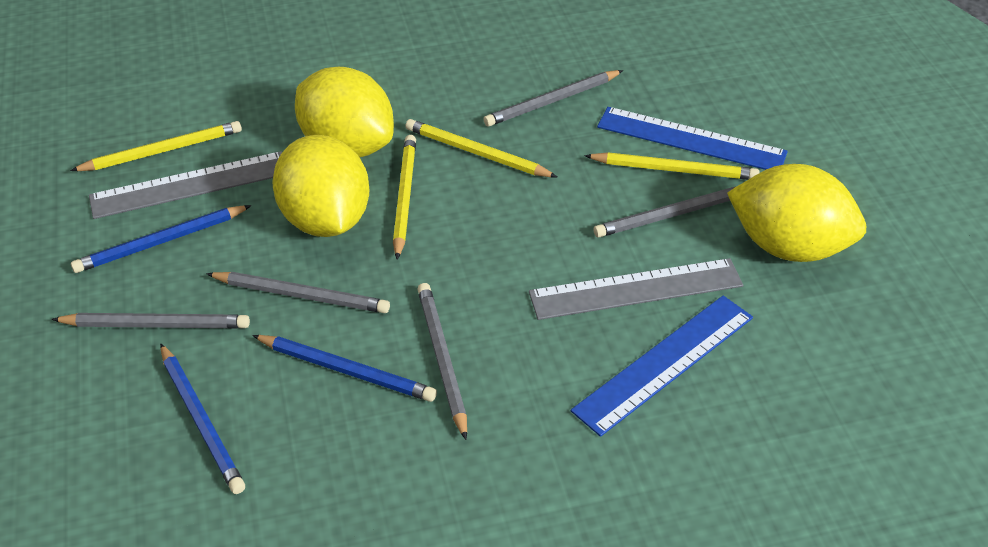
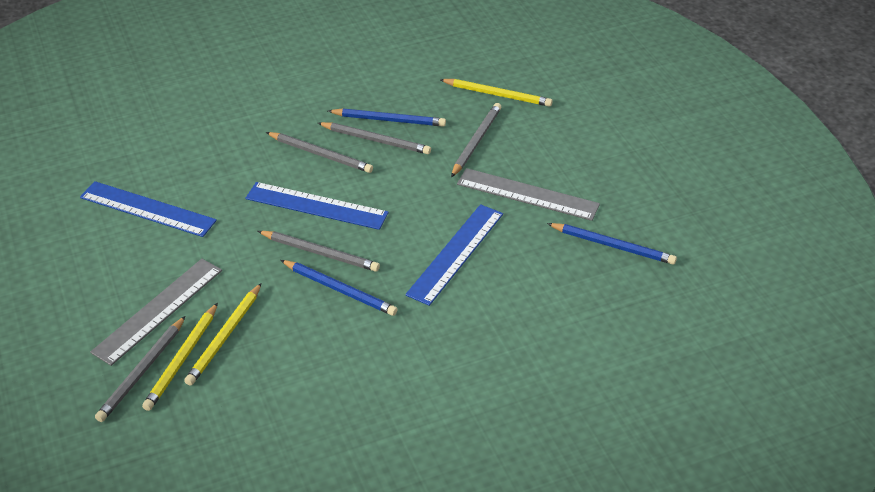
blue ruler: [571,295,753,437] [597,107,788,170] = 2 -> [80,181,217,237] [246,182,389,230] [405,204,503,306] = 3
yellow lemon: [272,135,369,237] [295,67,394,157] [727,164,866,262] = 3 -> none = 0
yellow pencil: [70,121,242,171] [393,135,416,260] [405,119,557,177] [584,152,760,180] = 4 -> [142,303,218,411] [184,283,261,386] [440,79,553,107] = 3

